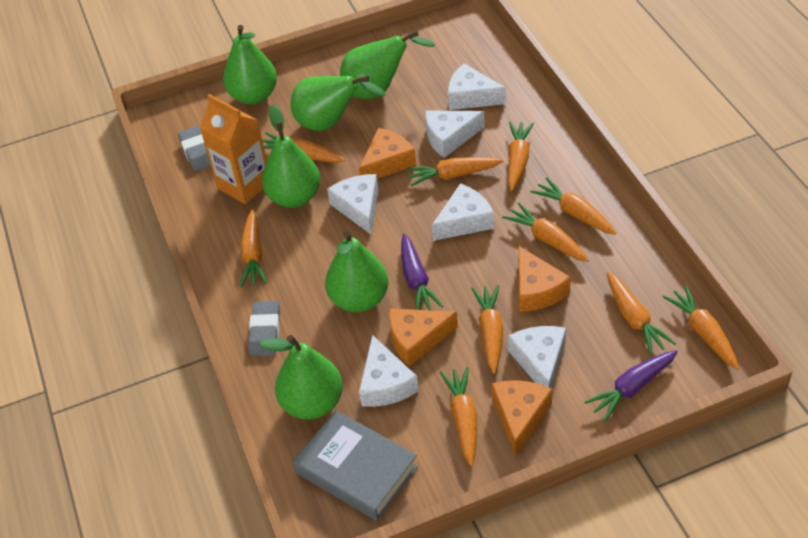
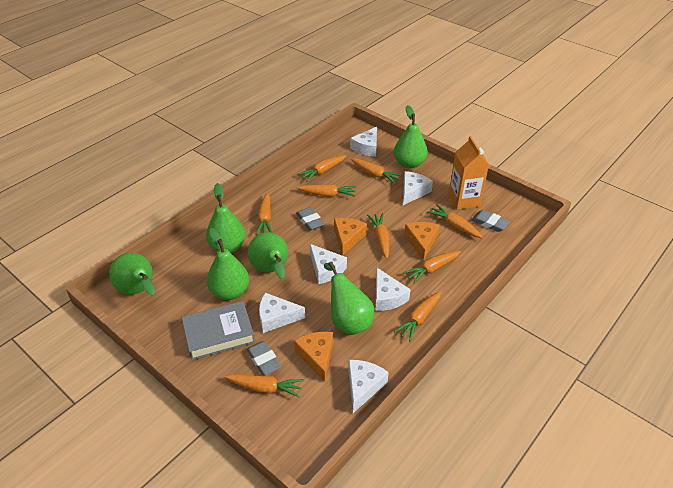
grey eraser: [178,126,211,171] [248,301,280,356] = 2 -> [247,341,281,375] [296,207,325,231] [471,210,510,232] = 3
orange carrot: [240,210,267,287] [262,132,345,163] [406,157,503,186] [440,367,477,466] [471,285,503,374] [502,202,589,262] [508,122,534,191] [530,177,616,235] [607,272,676,355] [663,285,739,370] = 10 -> [224,374,303,398] [256,193,272,235] [297,185,356,197] [298,155,346,182] [351,159,402,184] [367,213,390,259] [394,291,441,341] [403,251,461,283] [427,204,483,238] = 9
orange cheese: [359,128,416,179] [389,308,458,367] [492,380,553,456] [518,246,571,312] = 4 -> [294,332,333,382] [334,218,367,256] [404,222,439,261] = 3
purple carrot: [401,234,443,310] [584,350,678,422] = 2 -> none = 0

